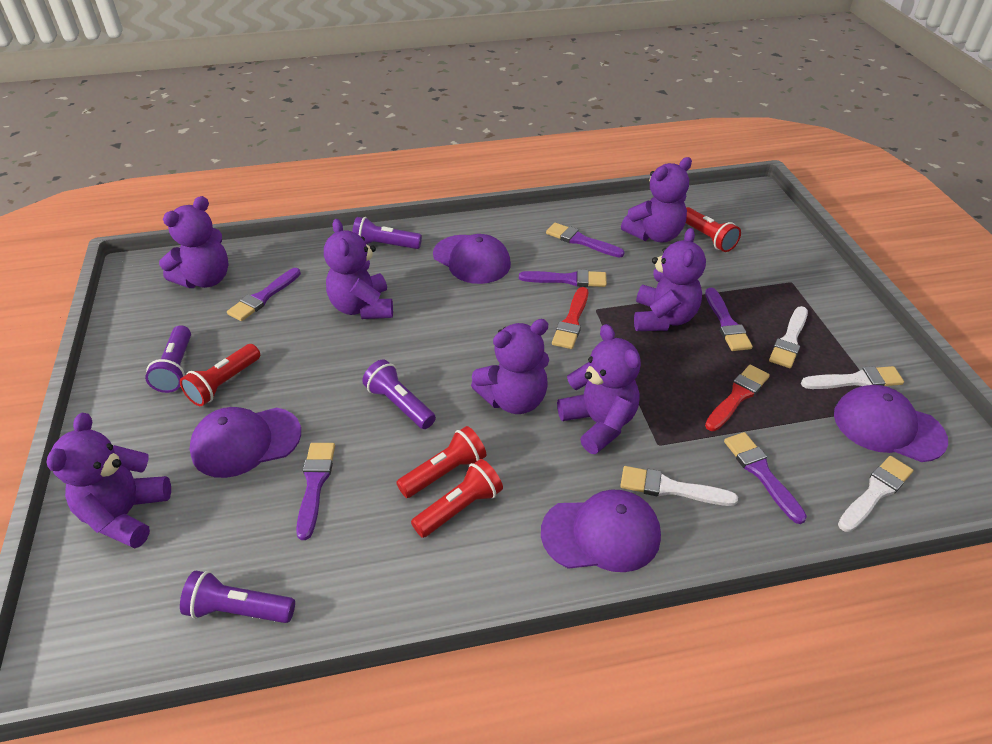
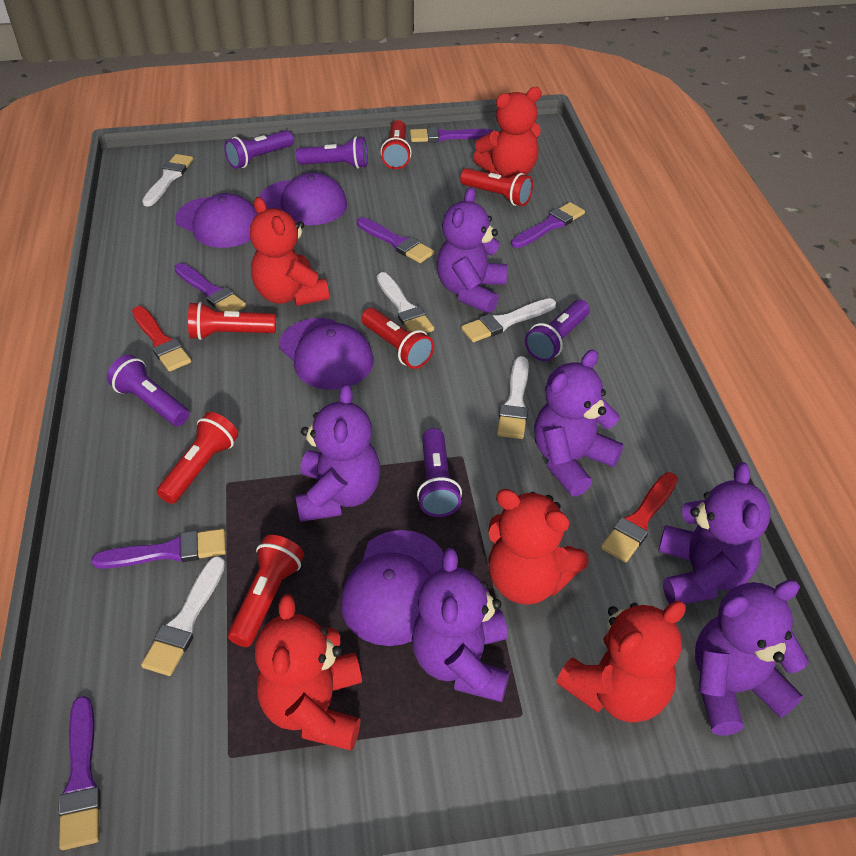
purple flashlight: [145,325,191,393] [180,571,295,623] [352,217,422,249] [362,359,436,429] = 4 -> [107,355,189,426] [224,130,294,169] [296,136,368,169] [417,428,462,517] [525,300,590,361] = 5
purple teddy bear: [47,413,171,548] [159,196,229,288] [324,219,393,319] [471,319,549,414] [557,324,641,454] [621,157,692,243] [634,228,706,331] = 7 -> [295,384,380,522] [412,548,509,702] [437,187,507,313] [534,350,623,497] [658,462,770,604] [695,580,809,736] = 6
red flashlight: [180,344,260,406] [396,426,486,498] [411,459,503,538] [686,207,741,252] = 4 -> [157,412,238,504] [188,302,276,340] [228,535,304,647] [361,308,434,369] [381,120,412,169] [460,168,533,206] = 6
red teddy bear: none = 0 -> [250,197,329,306] [255,594,362,751] [473,87,542,178] [488,489,589,605] [556,601,686,723] = 5
white brush: [620,466,738,506] [769,306,808,368] [801,366,904,389] [838,456,913,532] = 4 -> [141,556,225,676] [142,154,193,207] [377,272,434,333] [461,298,556,342] [497,356,529,439] = 5

